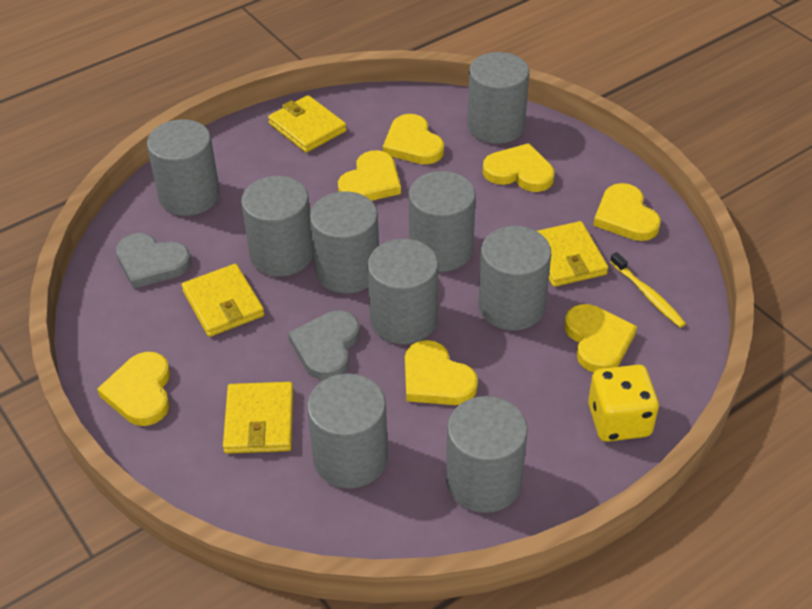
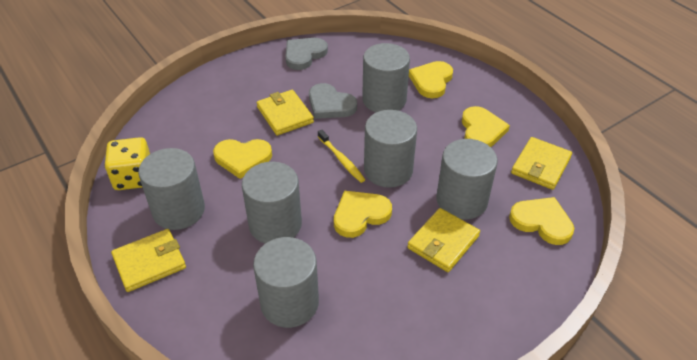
grey cylinder: [147,119,220,216] [241,176,313,277] [307,373,388,489] [310,192,379,294] [367,239,439,344] [409,171,476,272] [446,396,528,513] [467,52,529,144] [478,226,551,331] = 9 -> [138,148,205,230] [242,162,302,244] [253,237,319,328] [362,43,410,112] [364,110,417,188] [436,139,498,220] = 6
yellow heart: [97,352,170,426] [338,150,401,201] [383,114,444,164] [405,340,478,405] [483,143,555,192] [564,304,637,372] [593,183,661,241] = 7 -> [213,139,272,179] [334,191,392,238] [409,61,453,98] [462,106,510,147] [509,197,574,245] = 5

